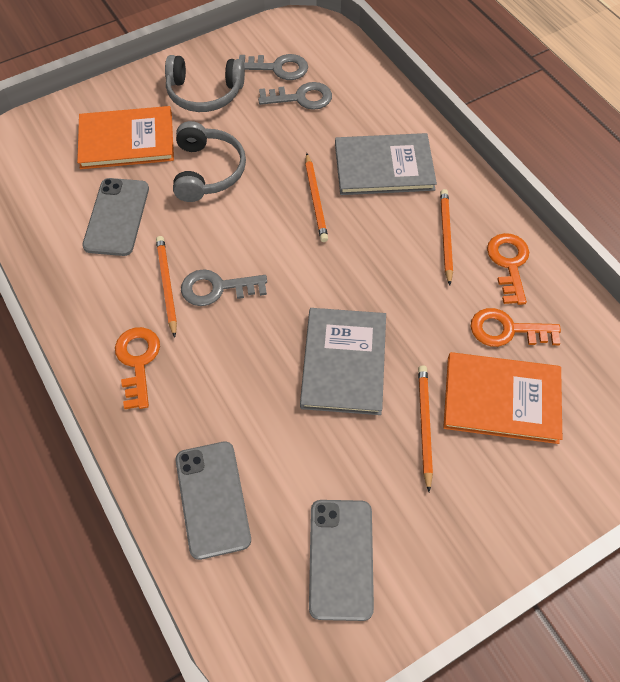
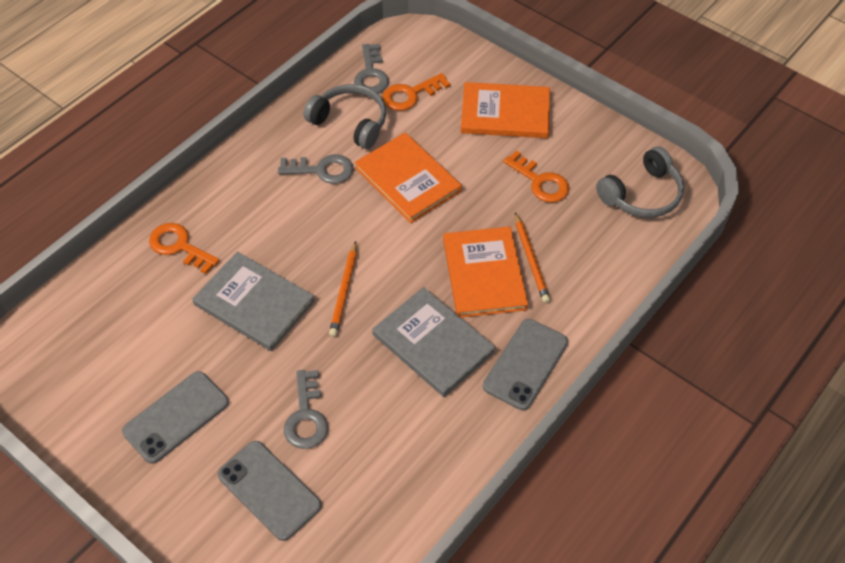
orange book: [77,106,174,169] [443,352,562,444] = 2 -> [355,133,462,223] [443,226,528,318] [461,82,550,138] = 3
orange pencil: [156,236,177,337] [305,153,328,242] [418,366,433,492] [440,189,453,286] = 4 -> [329,241,357,337] [515,212,550,303] = 2

